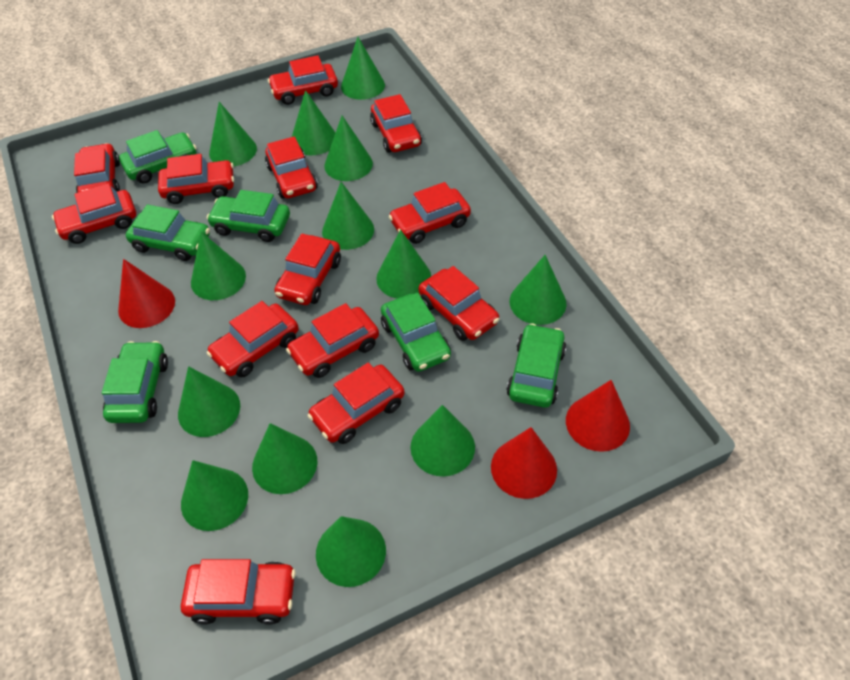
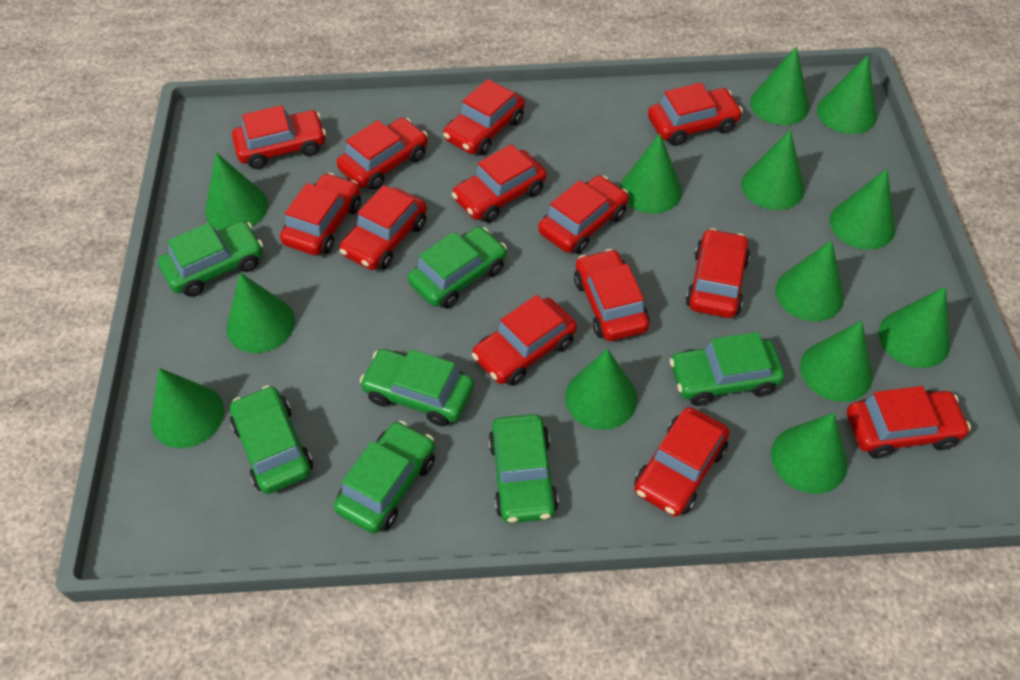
green car: [102,341,168,423] [119,130,197,183] [126,204,210,261] [207,190,290,242] [381,293,451,372] [507,323,566,408] = 6 -> [158,221,263,297] [230,385,313,494] [334,421,435,534] [360,349,474,426] [408,227,507,309] [488,414,559,523] [670,332,784,406] = 7
red cone: [118,259,175,328] [491,427,557,499] [566,380,630,452] = 3 -> none = 0

